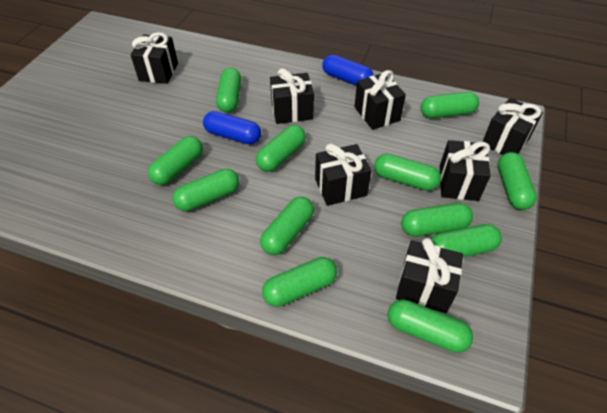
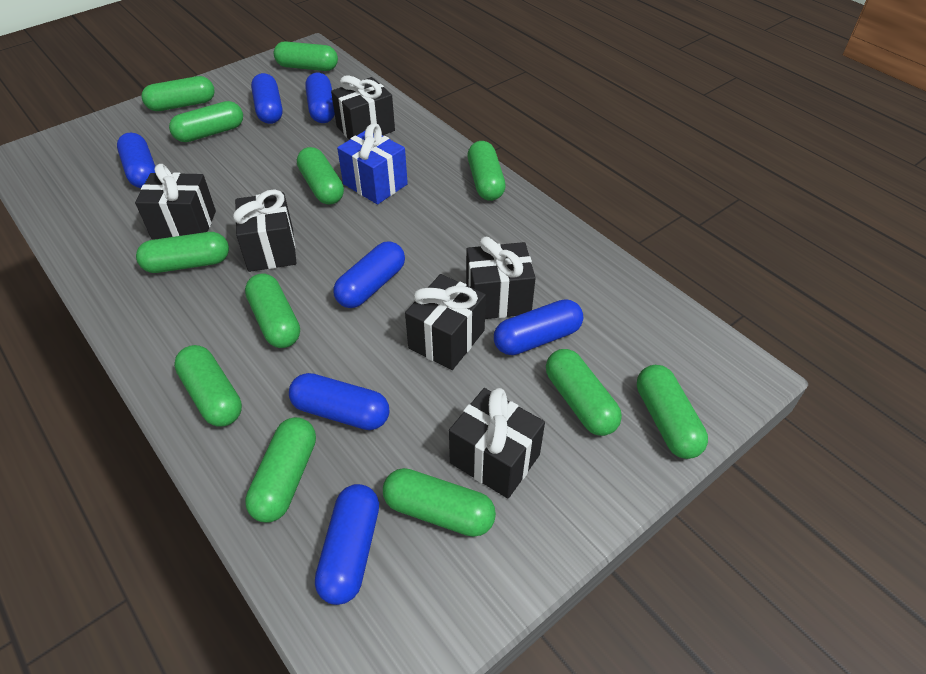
black gift: [130,32,178,84] [270,68,314,124] [315,144,372,206] [354,70,406,130] [396,238,463,313] [440,140,491,201] [483,98,543,155] = 7 -> [135,164,216,239] [233,189,297,272] [331,76,395,140] [405,274,486,370] [449,388,545,499] [466,237,536,319] = 6
blue capsule: [203,111,261,144] [322,55,374,86] = 2 -> [117,132,155,188] [251,73,283,124] [289,373,389,430] [305,73,335,123] [315,484,379,605] [333,241,405,308] [494,299,583,355] = 7
blue gift: none = 0 -> [337,123,408,205] = 1

